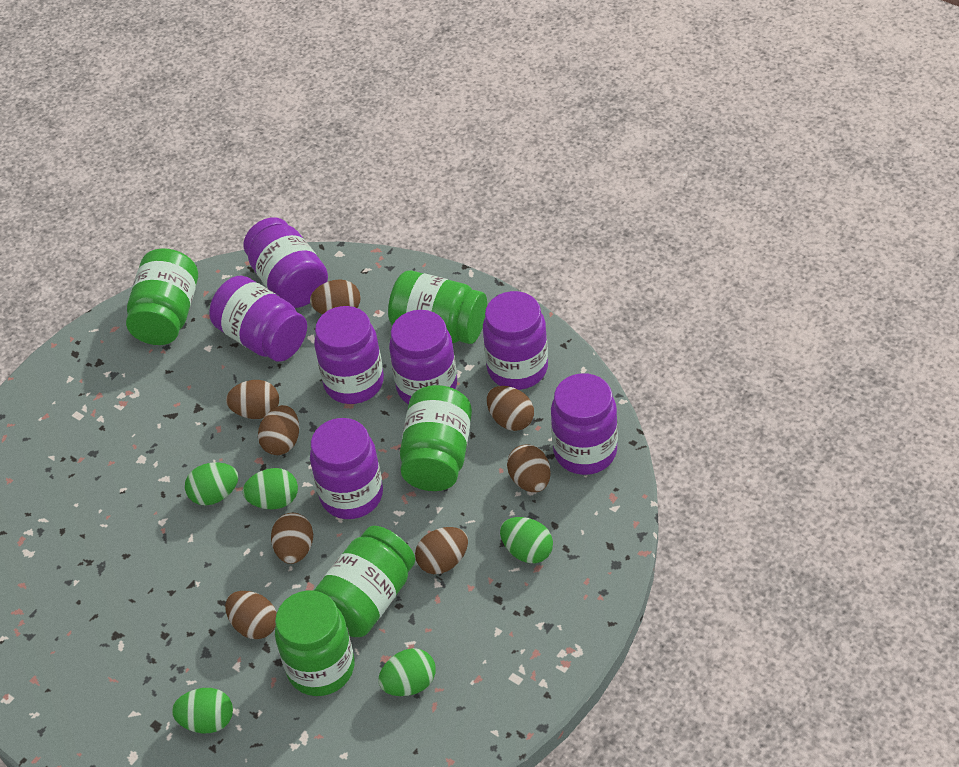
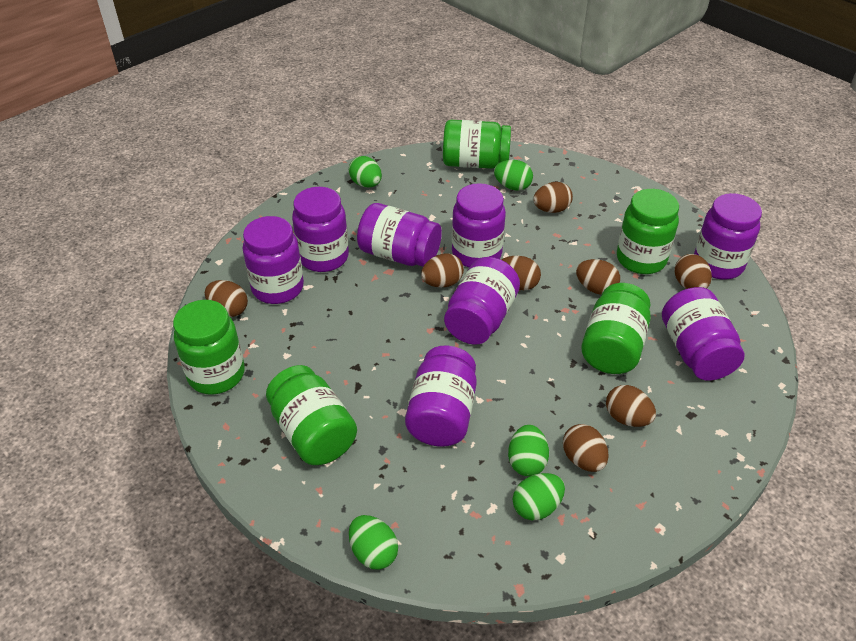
purple jar: [209,276,307,362] [243,217,328,308] [310,418,383,519] [314,306,384,404] [389,310,457,405] [483,291,548,390] [551,373,618,475] = 7 -> [243,216,304,304] [292,187,349,272] [357,203,442,267] [405,345,477,447] [444,257,520,345] [452,183,506,268] [662,287,745,381] [694,193,762,279] = 8

